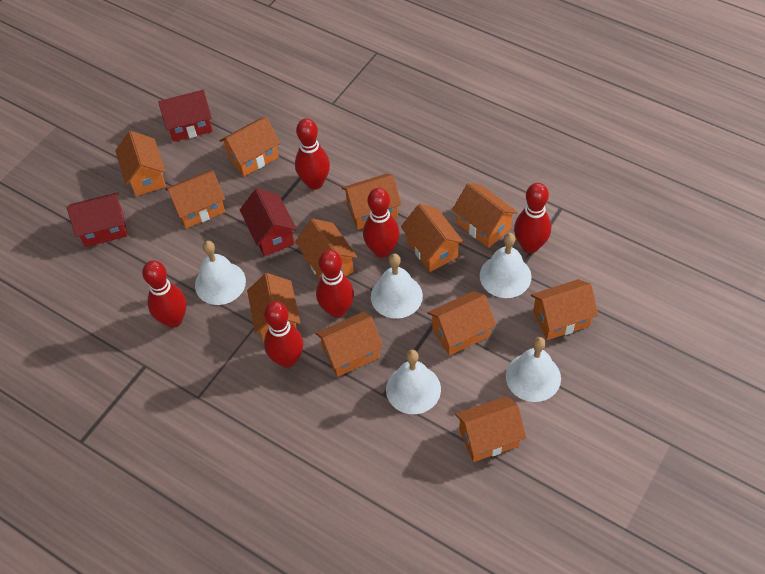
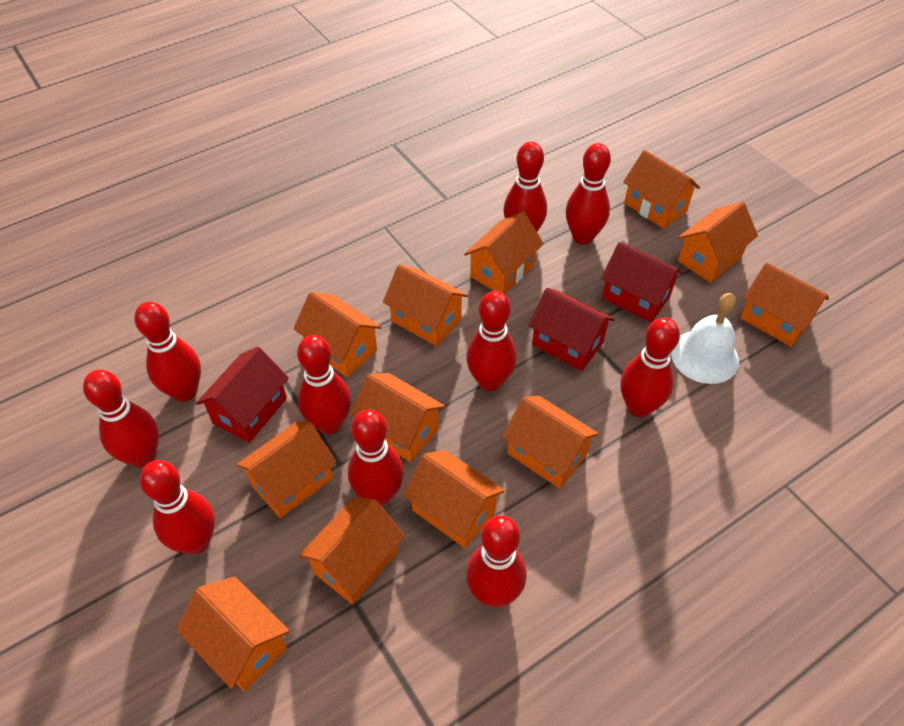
red bowling pin: [142,260,187,328] [264,301,303,368] [295,118,330,190] [316,250,354,318] [363,188,400,258] [514,183,551,253] = 6 -> [83,369,159,468] [134,301,201,402] [140,460,215,554] [297,335,351,434] [348,409,404,506] [466,291,517,391] [466,515,527,607] [504,142,547,232] [566,143,611,244] [621,317,680,417] = 10
white bell: [195,241,246,305] [371,254,423,319] [386,350,441,414] [480,233,532,298] [506,337,561,402] = 5 -> [671,293,739,384] = 1

